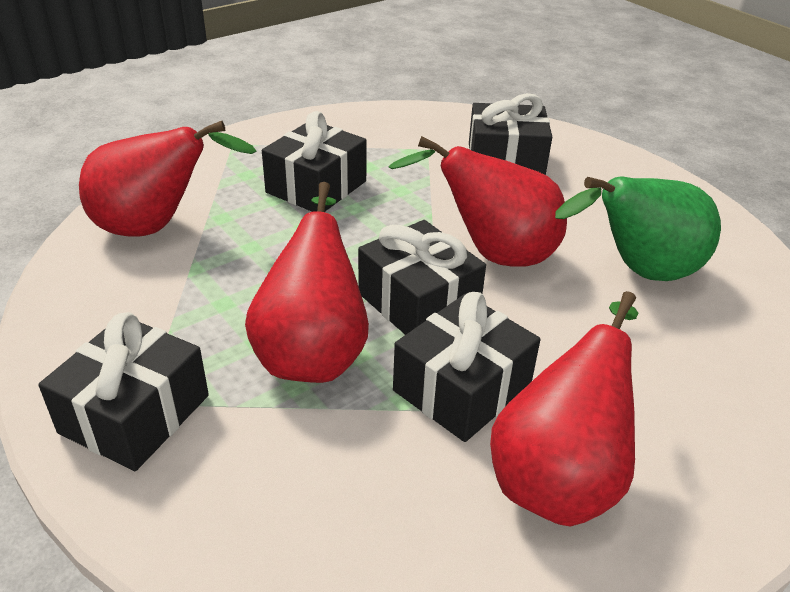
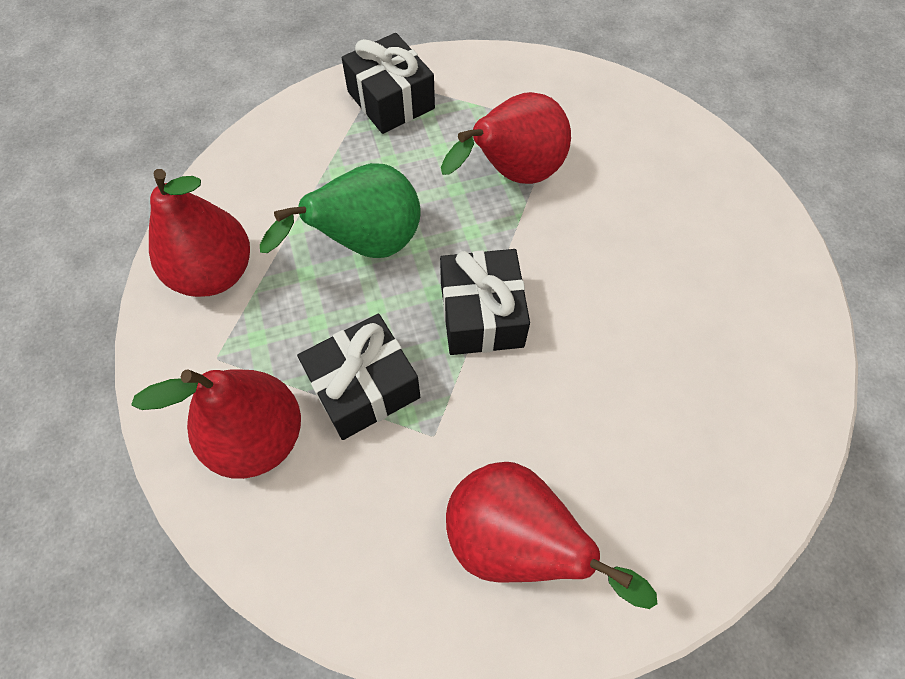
black gift: [38,312,209,471] [262,111,367,212] [358,220,486,335] [393,292,541,442] [469,93,552,175] = 5 -> [297,314,420,440] [342,33,435,134] [440,249,530,355] = 3

